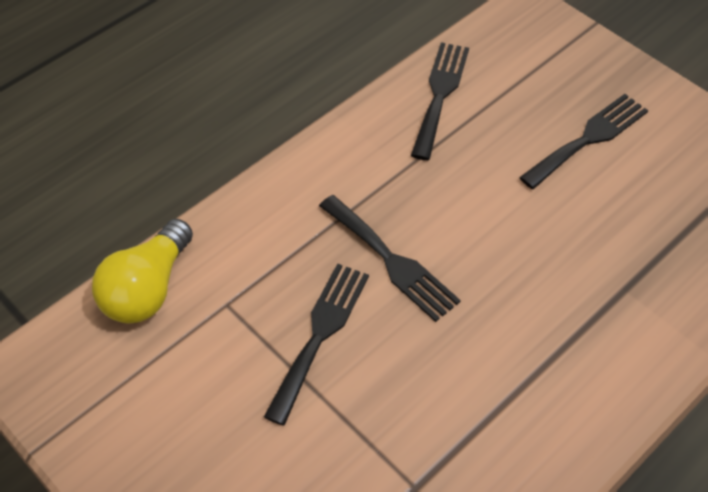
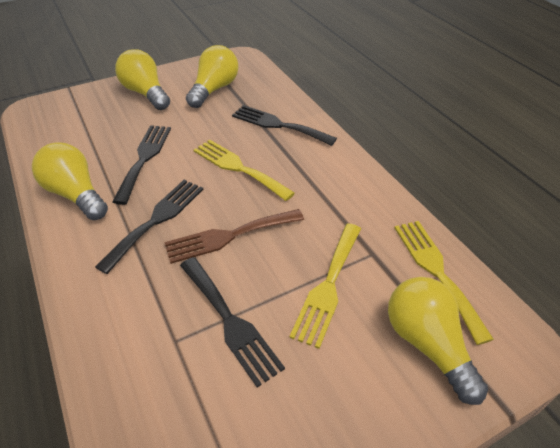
brown fork: none = 0 -> [164,209,304,264] = 1
yellow fork: none = 0 -> [194,140,295,201] [289,223,361,349] [395,221,494,345] = 3
yellow light bulb: [92,219,193,324] = 1 -> [32,142,108,220] [115,49,170,110] [186,45,239,108] [388,277,488,405] = 4

